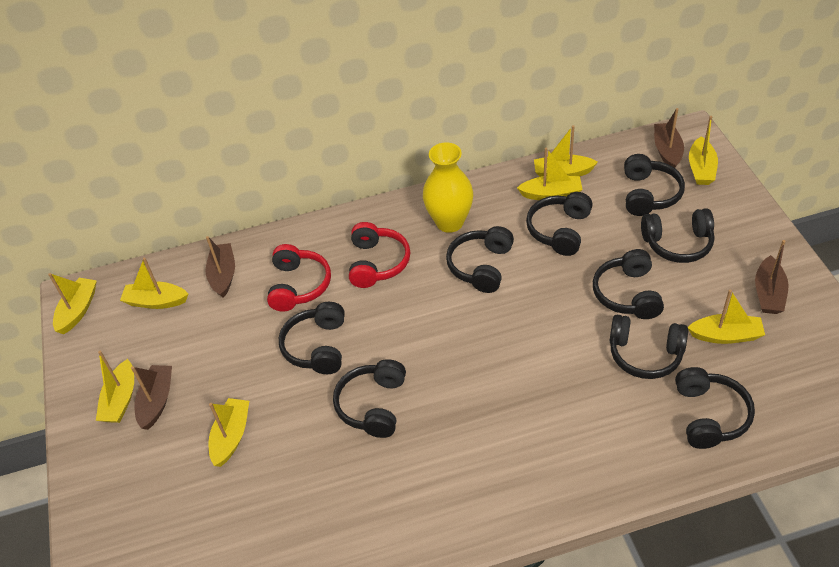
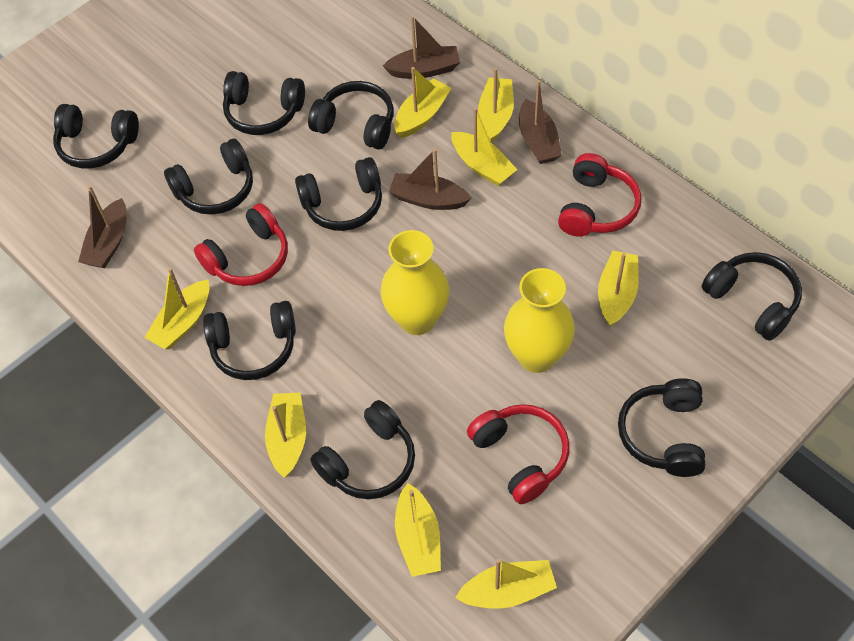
red headphones: [267,244,331,311] [349,222,410,288] = 2 -> [194,203,288,286] [467,404,570,504] [558,153,642,237] = 3
yellow vase: [423,142,473,233] = 1 -> [380,230,449,335] [504,268,575,373] = 2

